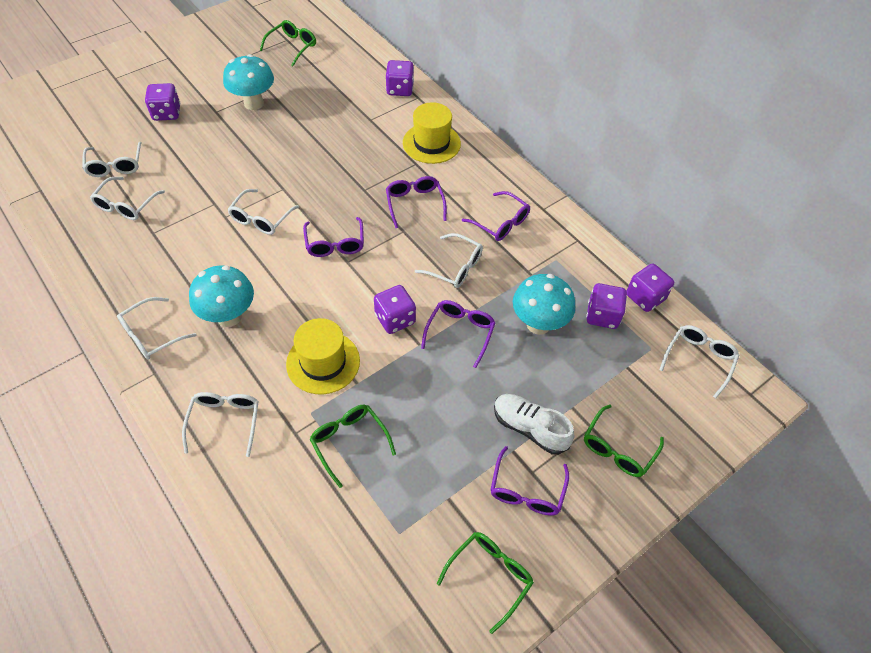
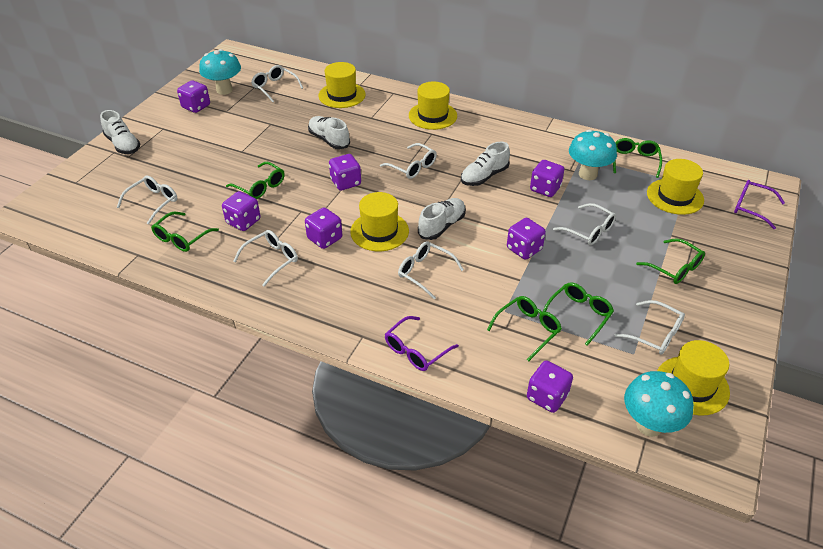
green glasses: [260,20,316,66] [310,405,396,488] [437,532,534,634] [584,405,664,477] = 4 -> [151,212,219,252] [226,162,284,199] [487,296,562,362] [543,282,614,346] [613,138,662,178] [636,238,705,284] = 6
purple dice: [145,83,180,121] [374,285,416,334] [386,60,414,96] [586,283,627,329] [627,264,674,312] = 5 -> [177,80,210,113] [222,191,260,231] [305,208,342,249] [329,154,361,191] [507,218,546,260] [527,361,573,413] [530,160,564,197] = 7
purple glasses: [303,217,364,257] [386,176,447,228] [421,300,496,368] [462,191,530,241] [490,446,569,516] = 5 -> [385,316,459,371] [734,180,785,229] = 2
white shoe: [494,394,575,455] = 1 -> [100,110,140,154] [308,116,350,149] [418,198,466,240] [461,142,510,186] = 4
yellow hat: [286,318,360,394] [403,102,461,164] = 2 -> [318,62,366,108] [350,192,409,251] [409,82,457,130] [647,159,704,215] [657,340,730,415] = 5

